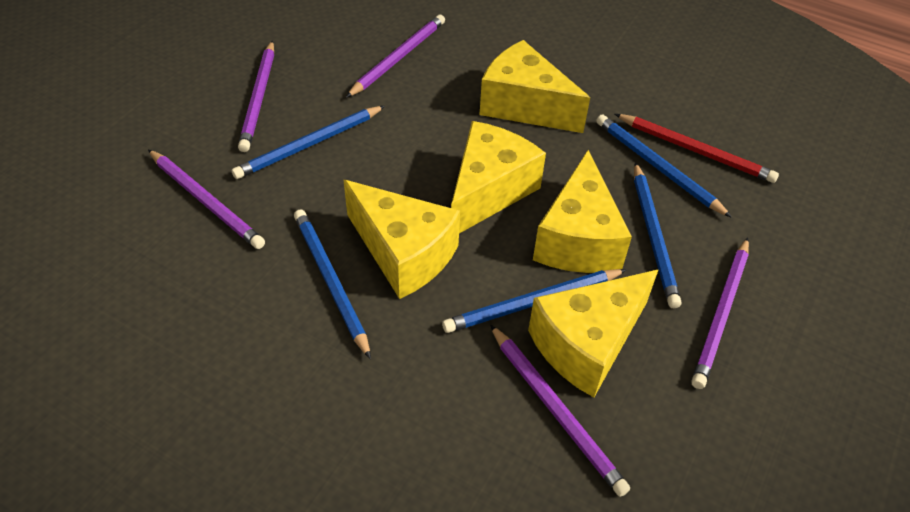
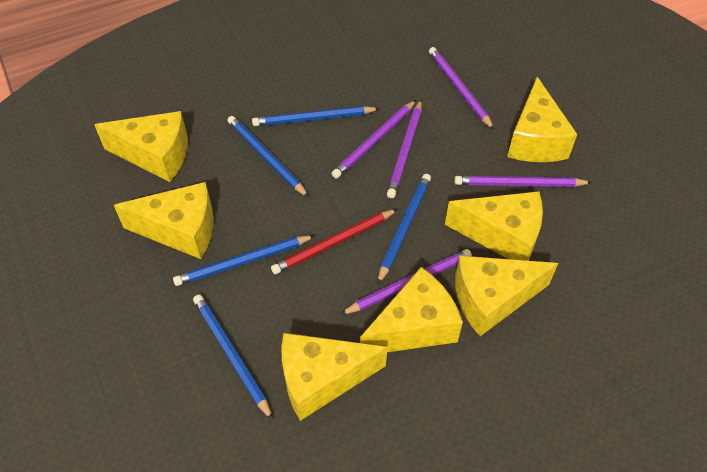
yellow cheese: [344,180,460,299] [451,121,546,233] [479,40,590,133] [528,270,658,398] [533,150,632,273] = 5 -> [94,111,188,182] [114,182,213,259] [281,333,387,421] [360,267,463,352] [445,191,543,261] [455,255,558,336] [507,77,577,162] = 7

